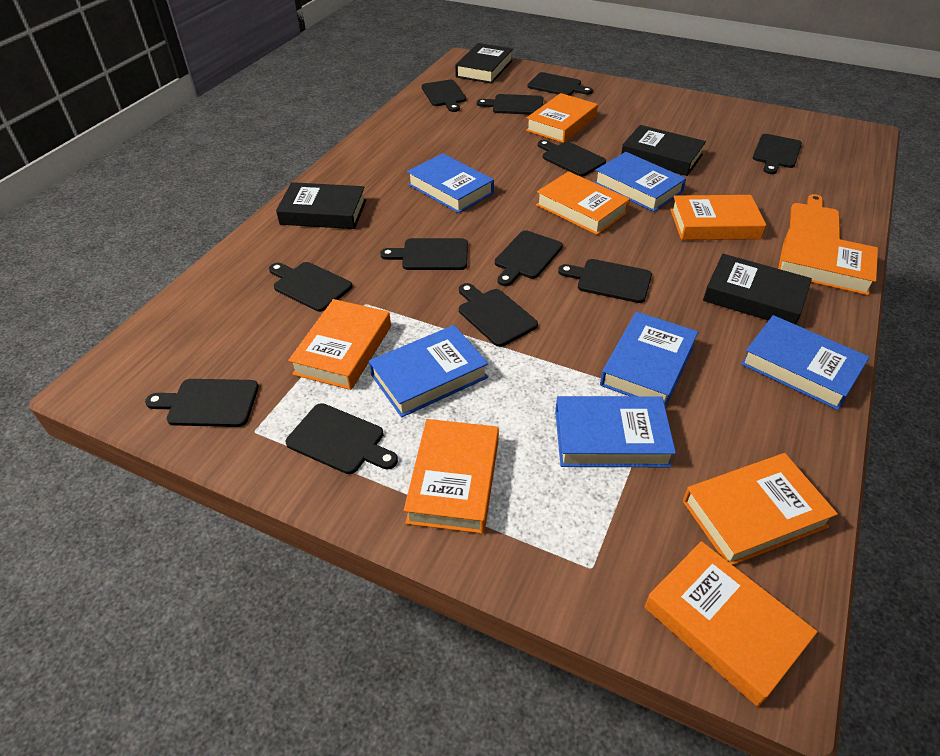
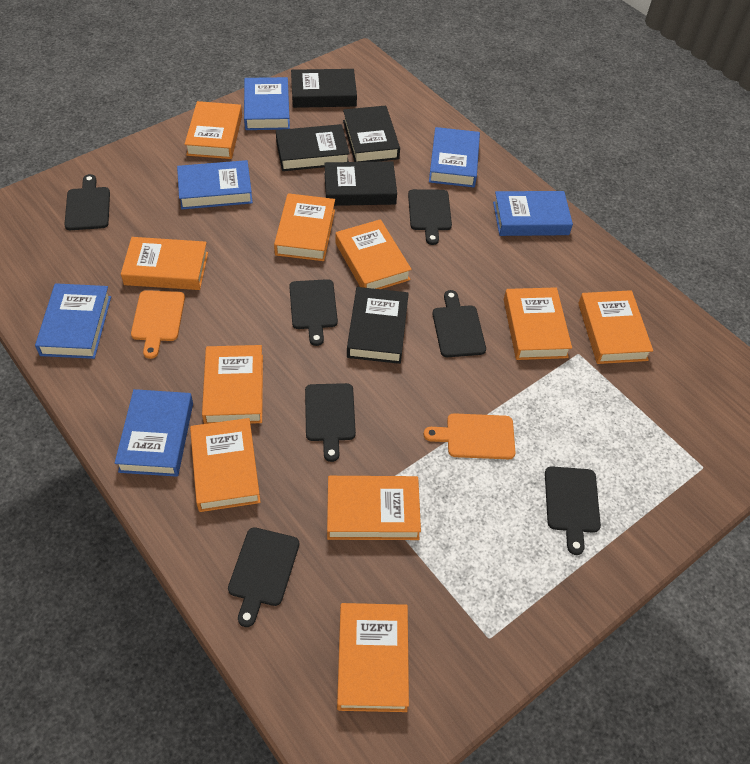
black book: [276,182,366,229] [455,43,513,84] [621,125,706,176] [703,254,812,325] = 4 -> [276,124,350,171] [291,69,357,108] [325,161,397,206] [343,105,400,162] [347,287,409,364] = 5
black cutting board: [145,379,259,427] [269,262,352,312] [286,403,398,474] [380,238,468,270] [422,80,466,112] [459,283,538,347] [477,94,543,115] [495,230,563,286] [527,72,593,96] [538,140,606,177] [558,259,652,303] [753,134,802,174] = 12 -> [64,174,110,230] [228,527,299,627] [289,279,338,346] [305,383,356,462] [408,189,452,245] [433,290,486,357] [545,466,601,555] = 7
orange book: [288,299,391,390] [404,419,499,534] [526,93,598,143] [536,171,630,235] [644,541,817,707] [670,195,766,240] [683,453,838,565] [778,229,878,295] = 8 -> [121,237,208,290] [185,101,242,159] [190,418,261,512] [202,345,263,424] [274,193,335,261] [327,476,421,540] [335,219,412,289] [337,603,409,712] [504,287,572,360] [578,290,653,364] = 10
orange cutting board: [790,194,840,239] = 1 -> [131,290,185,359] [424,413,515,459] = 2

